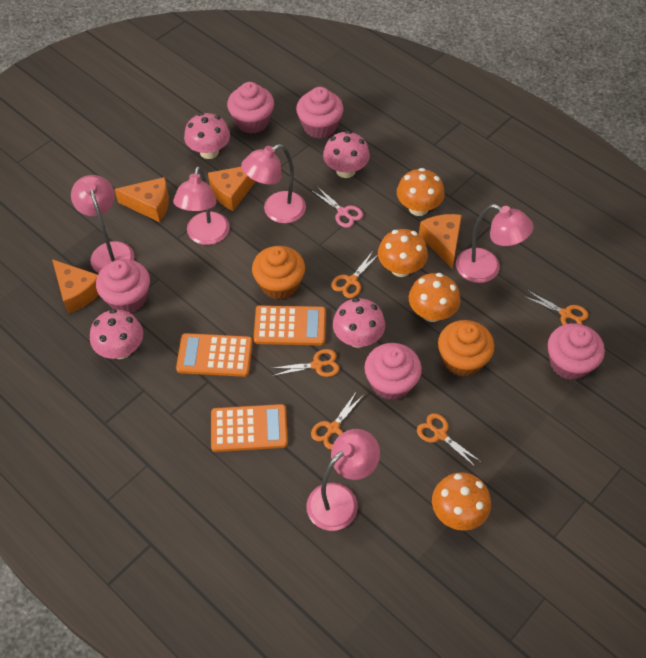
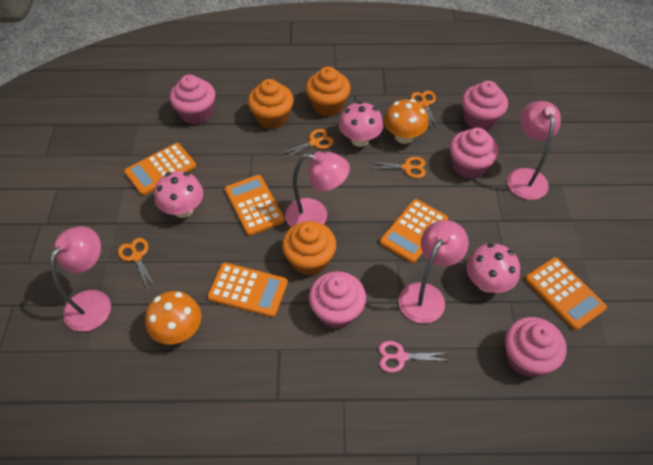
orange calculator: [176,333,253,377] [211,404,288,452] [253,305,326,345] = 3 -> [124,143,196,195] [207,263,288,317] [225,175,285,236] [380,199,448,263] [525,257,607,330] = 5
orange cheese: [52,259,99,314] [114,177,169,222] [208,167,256,211] [419,214,462,268] = 4 -> none = 0
orange cupcake: [252,246,305,300] [438,320,495,377] = 2 -> [248,79,294,129] [282,221,336,276] [306,67,351,116] = 3
orange mushroom: [378,229,428,277] [397,168,445,216] [409,273,460,322] [432,472,491,531] = 4 -> [145,291,201,344] [384,99,429,144] = 2
orange scissors: [270,349,340,377] [311,391,364,450] [331,251,378,298] [417,413,481,467] [523,290,589,325] = 5 -> [118,238,155,291] [278,129,334,160] [368,157,426,178] [411,91,438,130] = 4
pink lamp: [71,175,134,273] [173,166,230,245] [241,144,306,223] [306,429,380,531] [456,204,534,283] = 5 -> [50,226,111,332] [285,151,350,227] [398,220,469,323] [507,101,561,200] = 4
pink mushroom: [90,309,143,359] [184,113,230,159] [323,131,370,178] [333,298,385,348] = 4 -> [154,171,203,218] [339,101,383,147] [466,243,520,293] = 3

